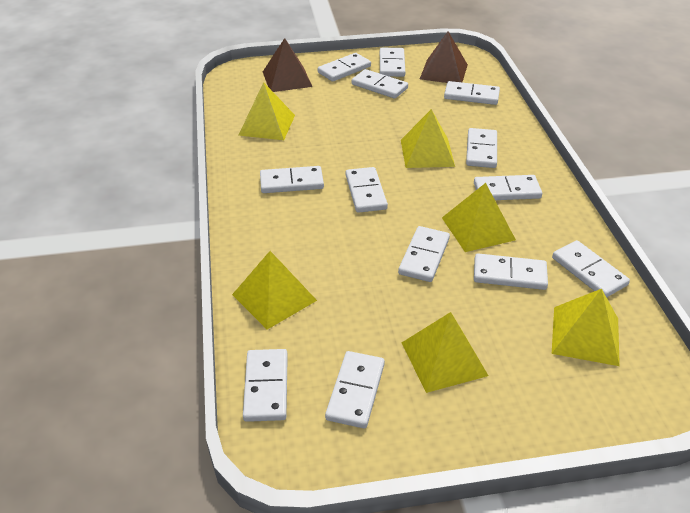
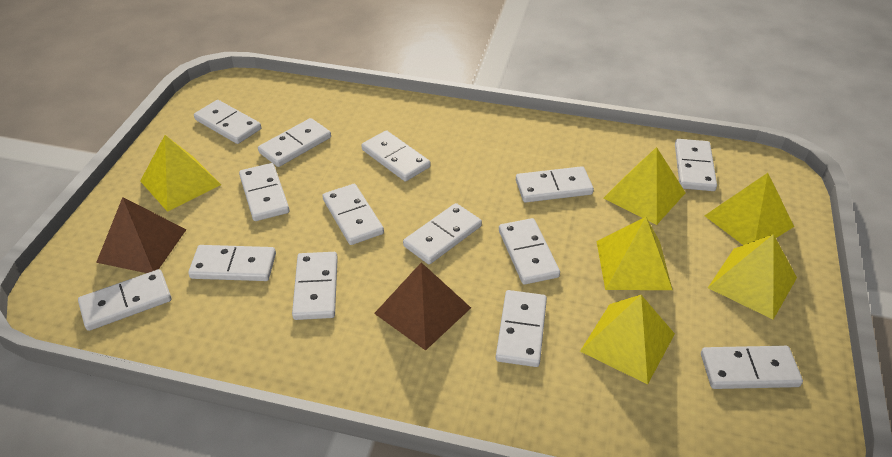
white domino: [243,349,288,422] [260,166,324,193] [318,53,371,82] [325,351,385,428] [346,167,388,213] [352,69,408,99] [380,48,405,77] [398,226,450,282] [444,81,500,105] [466,128,497,168] [474,175,542,200] [474,253,548,290] [552,240,630,297] = 13 -> [78,269,172,331] [188,245,276,281] [194,100,261,144] [239,163,289,221] [258,118,331,167] [292,252,338,320] [322,184,384,245] [361,130,430,182] [403,203,482,264] [496,290,547,367] [499,218,560,285] [516,166,594,202] [675,139,717,191] [701,346,803,389] = 14

